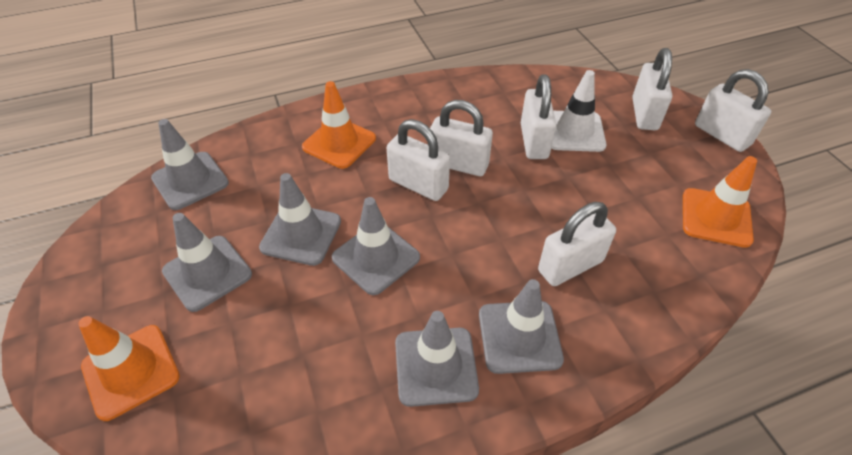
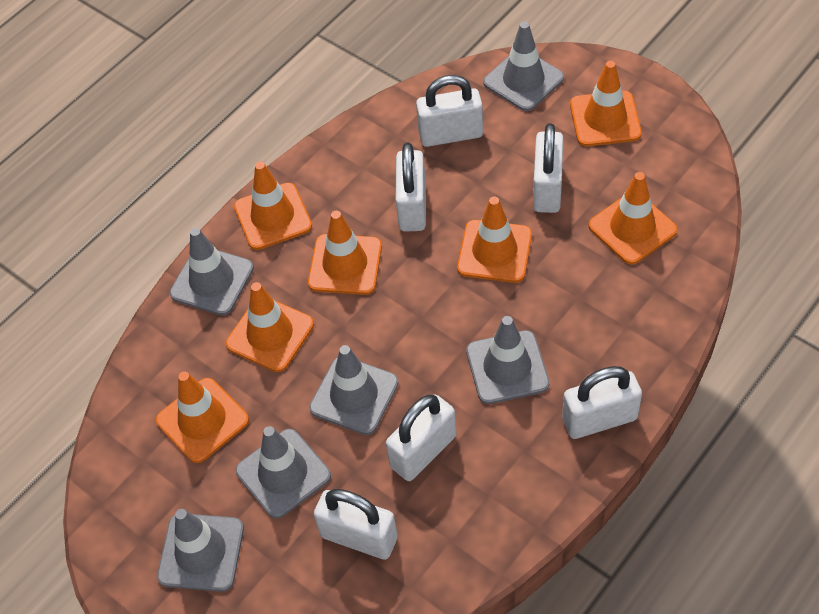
orange traffic cone: [78,316,180,421] [302,81,376,169] [683,156,757,248] = 3 -> [156,371,249,463] [226,282,314,372] [234,162,312,250] [308,211,382,295] [457,197,532,283] [570,61,642,146] [588,172,677,264] = 7
white traffic cone: [551,70,606,152] = 1 -> none = 0

